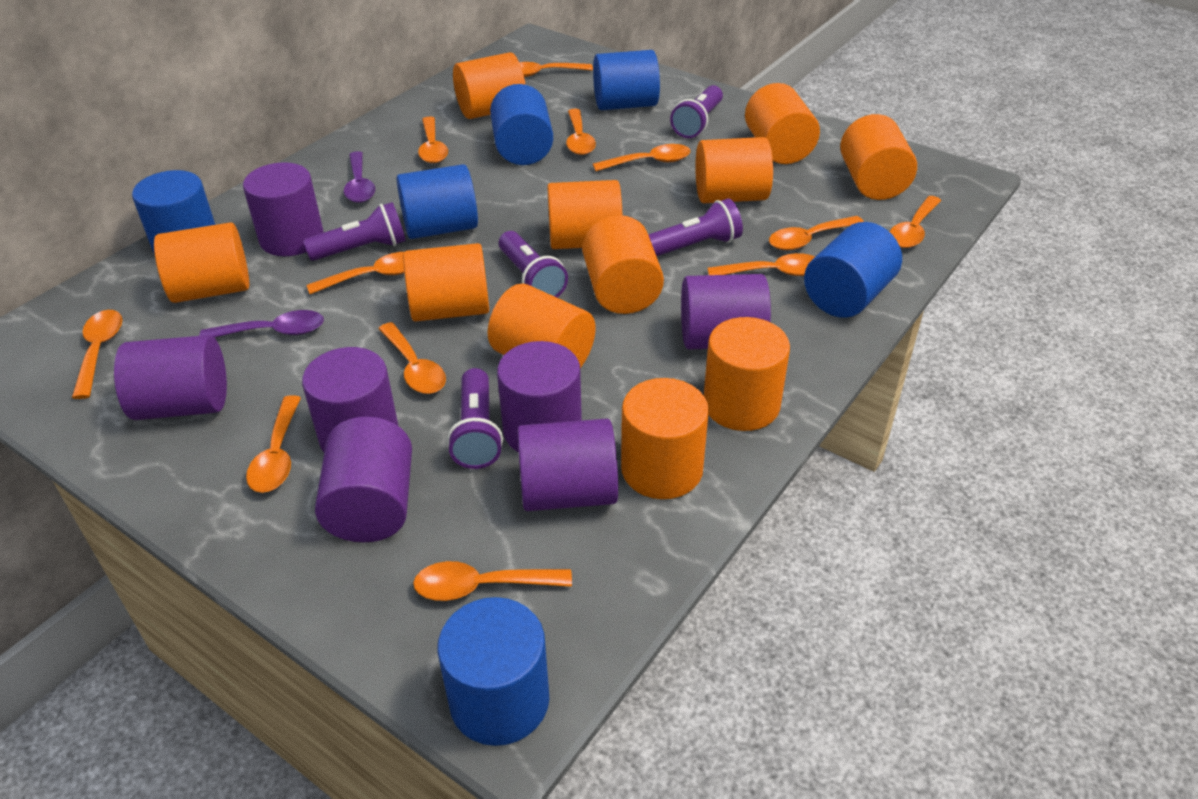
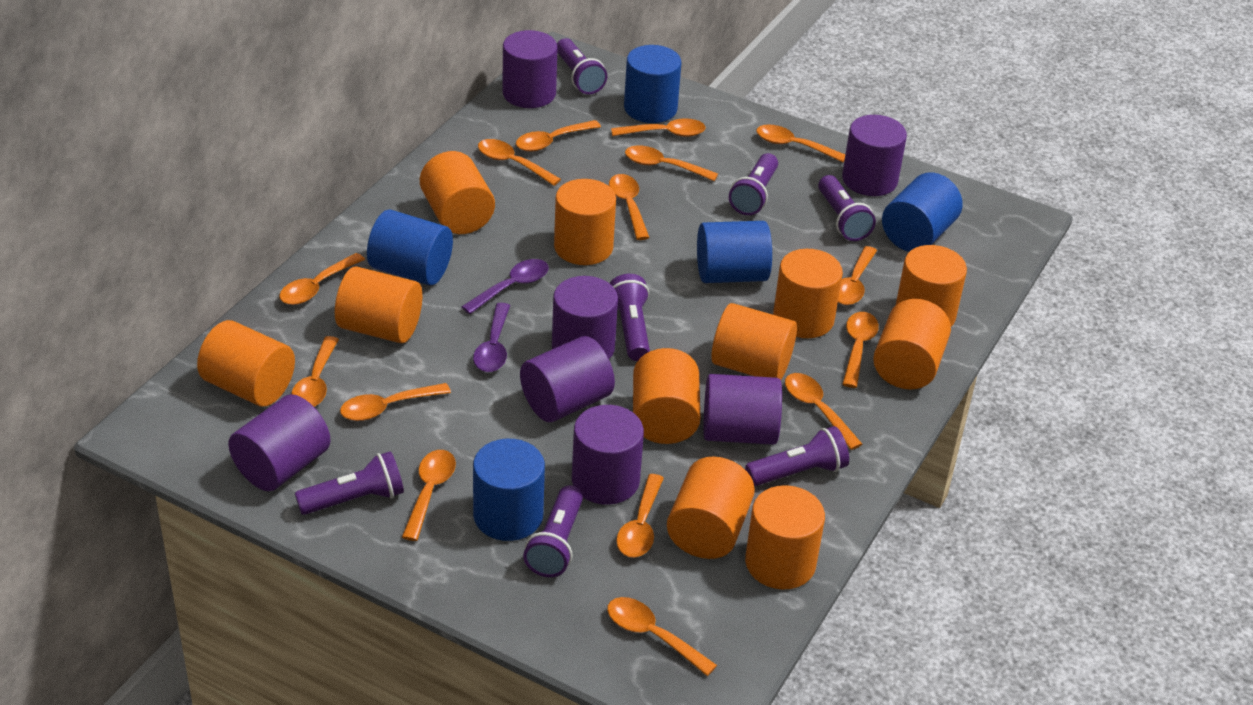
blue cylinder: [132,170,215,255] [397,164,478,239] [437,597,549,746] [490,84,553,165] [593,50,660,110] [804,222,902,318] = 6 -> [367,209,453,285] [473,439,545,541] [624,45,681,123] [697,221,772,283] [882,173,963,252] = 5
orange spoon: [72,310,123,399] [246,395,301,493] [307,252,404,294] [378,322,446,394] [413,561,572,601] [418,117,448,163] [519,62,593,77] [566,109,596,155] [593,144,691,171] [707,253,815,276] [769,216,864,250] [890,196,941,248] = 12 -> [279,253,365,305] [291,336,339,407] [340,383,451,421] [402,450,456,541] [478,139,561,186] [516,120,601,152] [607,597,717,676] [609,174,650,240] [611,118,706,137] [616,474,664,557] [625,145,718,181] [756,125,845,163] [785,373,862,450] [838,246,877,305] [842,312,879,388] = 15
purple flashlight: [303,202,406,261] [447,368,503,469] [499,231,568,297] [648,198,743,256] [670,85,723,138] = 5 -> [295,451,404,515] [523,485,583,577] [557,38,607,94] [610,274,650,361] [729,153,778,215] [745,426,849,486] [818,175,876,241] = 7

